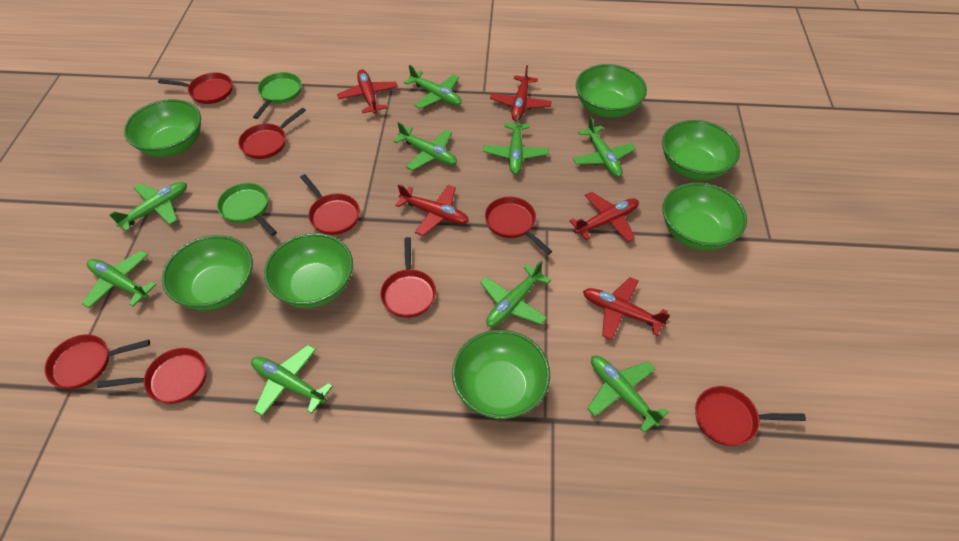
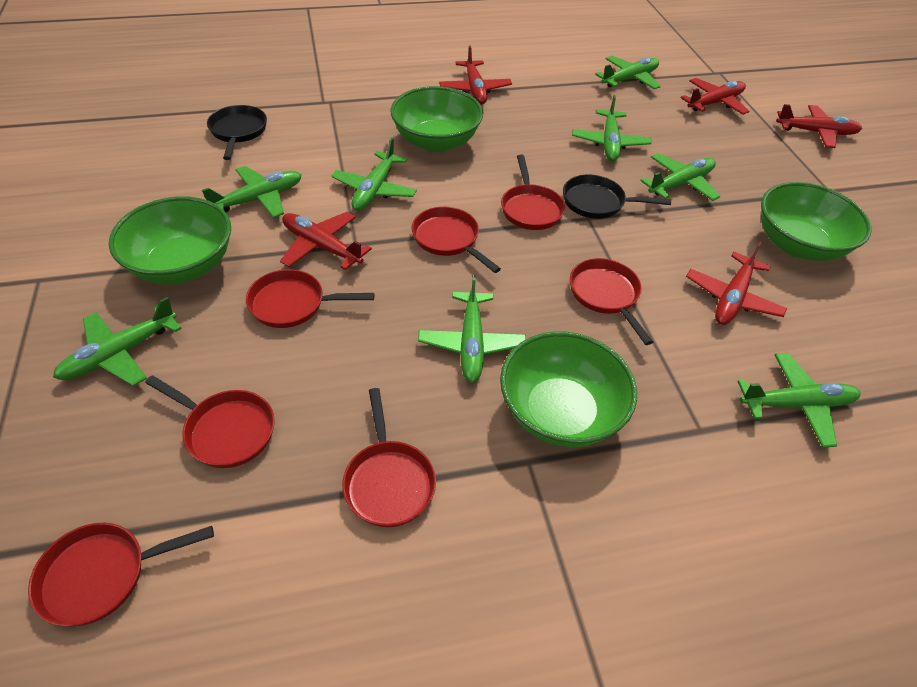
black pan: none = 0 -> [207,105,267,160] [563,175,671,219] = 2
green bowl: [124,99,201,157] [162,235,253,310] [264,233,353,308] [452,330,550,419] [576,64,647,118] [662,120,740,180] [663,182,747,250] = 7 -> [109,196,231,284] [390,86,483,152] [500,332,637,447] [761,182,872,261] = 4
green pan: [217,183,277,236] [253,72,302,119] = 2 -> none = 0
green plane: [82,250,157,308] [109,182,187,232] [251,345,333,416] [393,122,457,171] [404,65,462,109] [480,260,551,327] [483,112,549,174] [573,117,636,177] [587,356,669,433] = 9 -> [53,297,182,386] [202,166,301,218] [332,137,417,211] [418,275,526,383] [572,95,652,161] [595,56,661,89] [640,153,720,201] [737,353,861,448] = 8
red pan: [45,335,150,389] [97,348,207,404] [158,72,232,104] [238,108,306,159] [300,174,360,235] [380,237,436,318] [485,197,552,255] [695,386,806,446] = 8 -> [28,523,214,627] [145,375,275,468] [246,269,374,328] [342,388,436,527] [412,207,501,273] [501,154,565,230] [570,258,653,345] = 7

